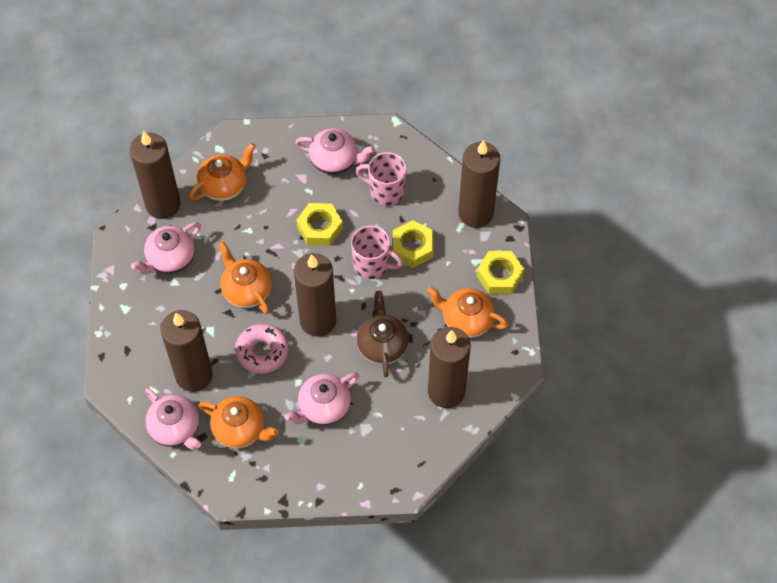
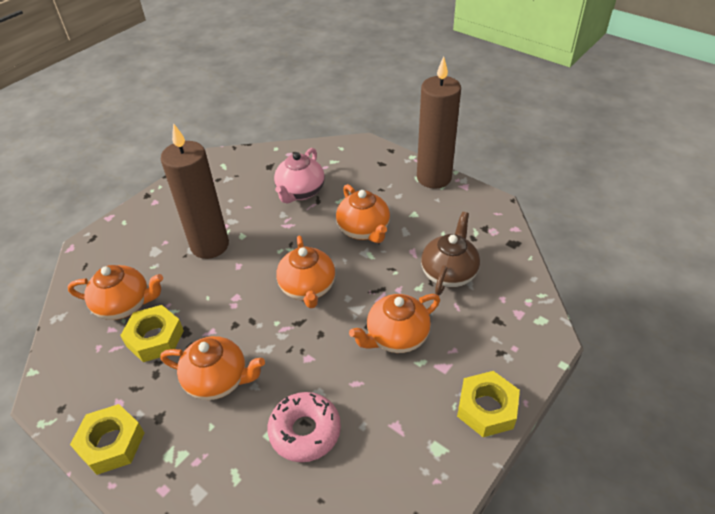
brown candle: [130,131,181,219] [160,310,213,392] [294,253,336,337] [428,327,471,408] [458,140,500,228] = 5 -> [161,123,229,259] [417,56,461,189] = 2
orange teapot: [189,143,256,201] [199,396,279,449] [218,241,272,314] [427,287,508,338] = 4 -> [68,265,163,320] [160,336,265,400] [276,236,335,308] [336,184,390,243] [349,294,440,353] = 5
pink mug: [351,225,403,279] [356,152,406,206] = 2 -> none = 0
pink teapot: [131,222,201,274] [145,388,201,450] [284,372,359,426] [295,128,375,174] = 4 -> [274,148,325,204] = 1

